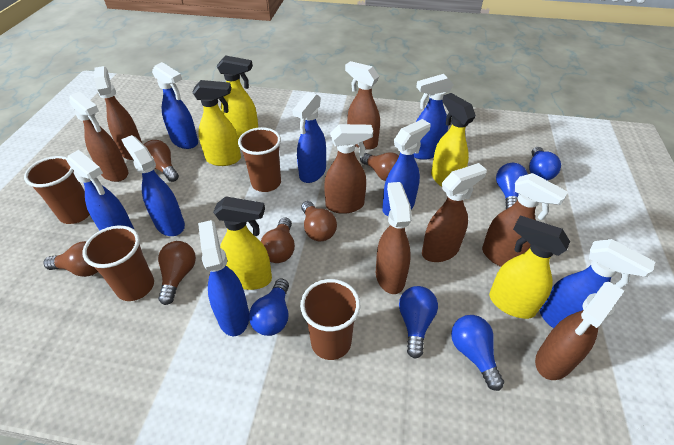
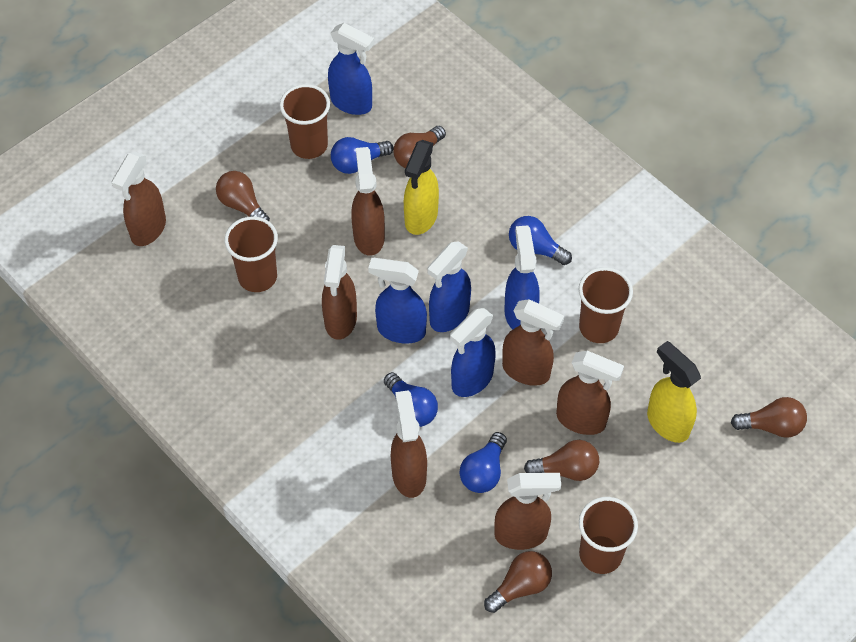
blue light bulb: [249,279,289,336] [399,286,438,359] [451,315,504,391] [496,163,528,209] [529,147,561,180] = 5 -> [331,137,394,174] [384,372,438,427] [460,432,507,493] [509,216,572,265] = 4
blue spray bottle: [67,150,134,230] [121,135,185,236] [152,62,198,149] [198,220,249,336] [293,92,326,183] [382,119,430,216] [414,74,454,160] [540,239,655,328] = 8 -> [328,23,374,115] [368,258,427,344] [427,241,471,332] [450,308,496,397] [504,226,540,330] = 5
brown light bulb: [44,241,98,277] [144,140,179,182] [158,241,196,305] [261,217,295,263] [301,201,337,241] [360,152,399,181] = 6 -> [216,171,270,221] [393,126,446,168] [484,551,552,613] [524,440,599,481] [731,397,807,438] = 5
brown spray bottle: [69,91,128,182] [94,66,143,160] [324,124,373,214] [345,61,380,150] [376,182,412,294] [422,163,487,262] [482,173,568,267] [535,282,624,380] = 8 -> [111,152,166,246] [322,245,357,340] [351,147,385,256] [391,391,427,498] [494,473,561,550] [502,299,564,386] [556,351,624,435] = 7
yellow spray bottle: [192,80,241,166] [213,196,272,290] [216,55,258,139] [431,93,476,187] [489,215,570,319] = 5 -> [404,140,439,235] [647,341,701,443] = 2

